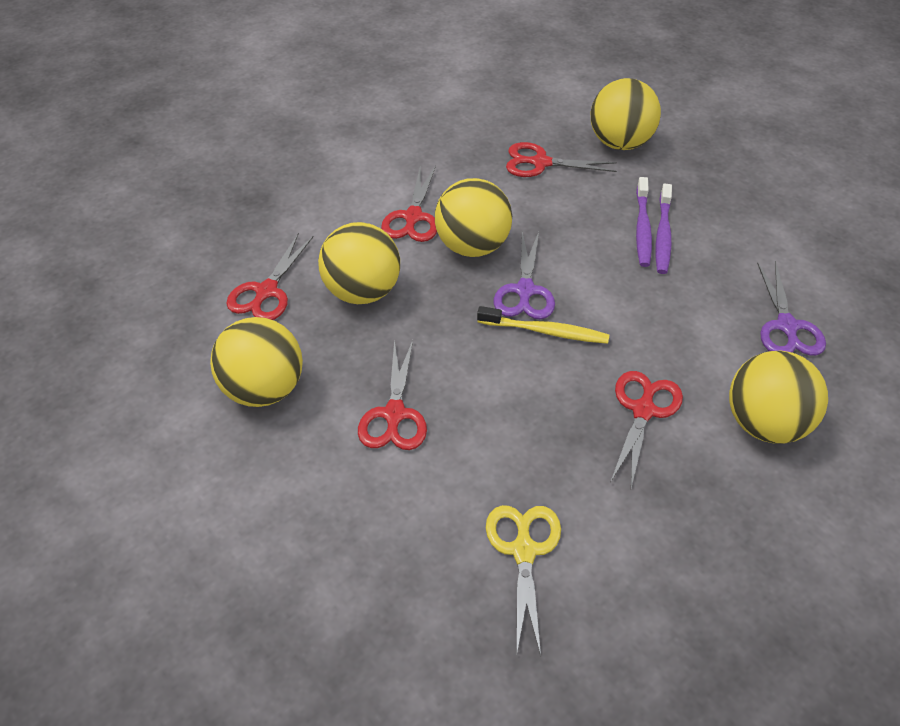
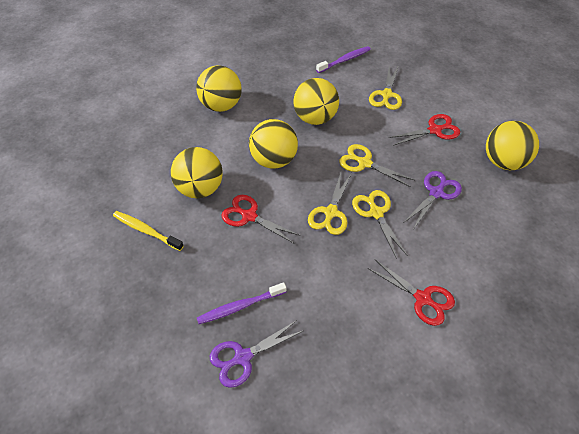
red scissors: [226,233,313,320] [358,339,427,450] [381,166,437,242] [506,142,617,177] [611,371,683,488] = 5 -> [221,195,301,244] [367,259,455,326] [389,114,460,146] = 3
yellow scissors: [486,505,561,656] = 1 -> [308,173,352,235] [339,144,414,187] [352,190,408,259] [369,64,402,110] = 4

